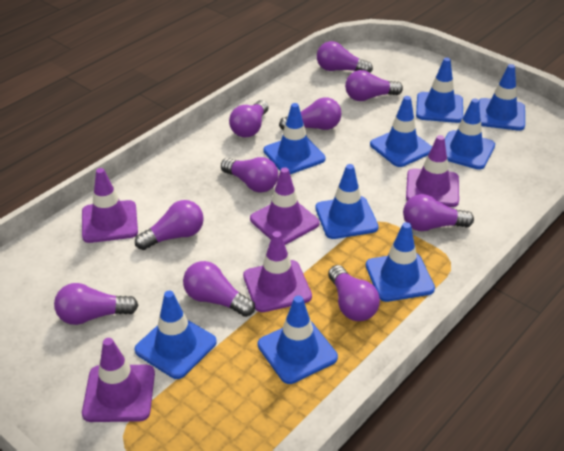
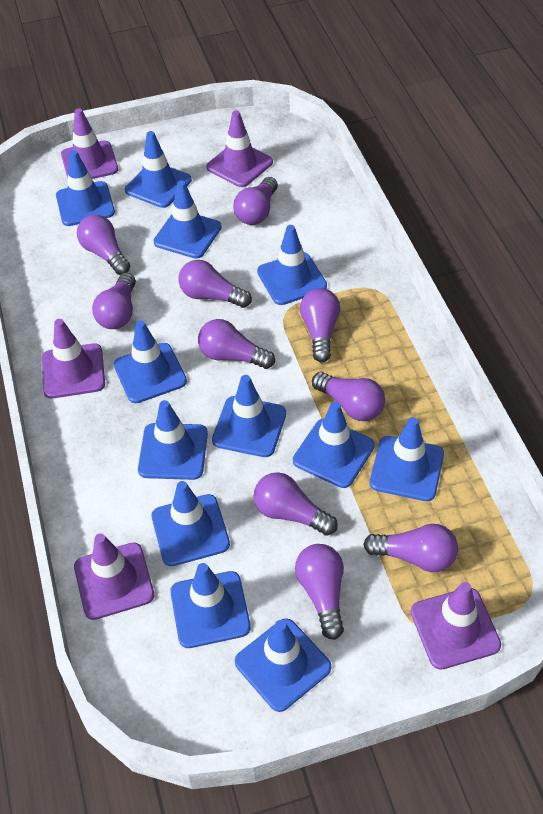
blue traffic cone: [135,291,217,379] [258,296,338,384] [263,103,325,174] [315,164,379,239] [366,222,435,302] [370,96,432,167] [416,58,463,123] [445,99,495,170] [479,64,525,131] = 9 -> [56,150,115,226] [114,320,187,403] [125,131,192,208] [138,400,208,480] [151,481,230,566] [153,180,222,259] [170,563,251,648] [212,375,286,457] [235,618,331,712] [257,225,327,305] [293,402,375,488] [370,417,444,501] = 12

